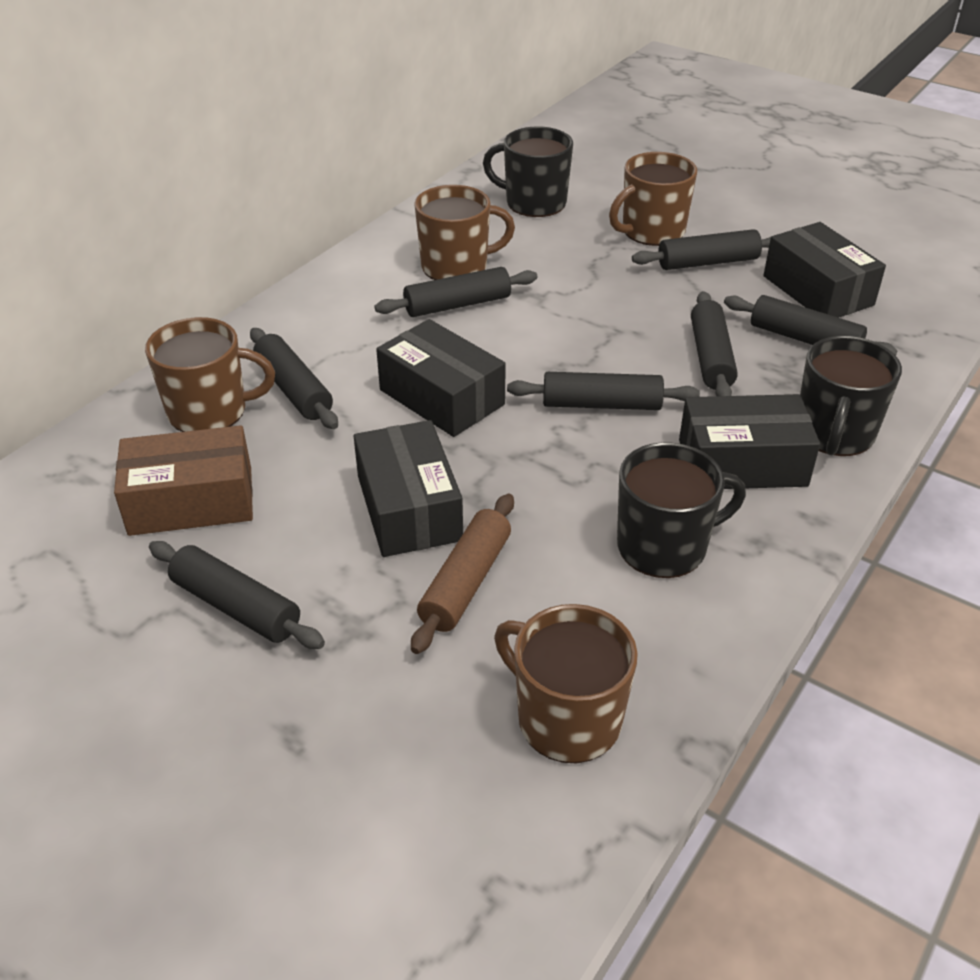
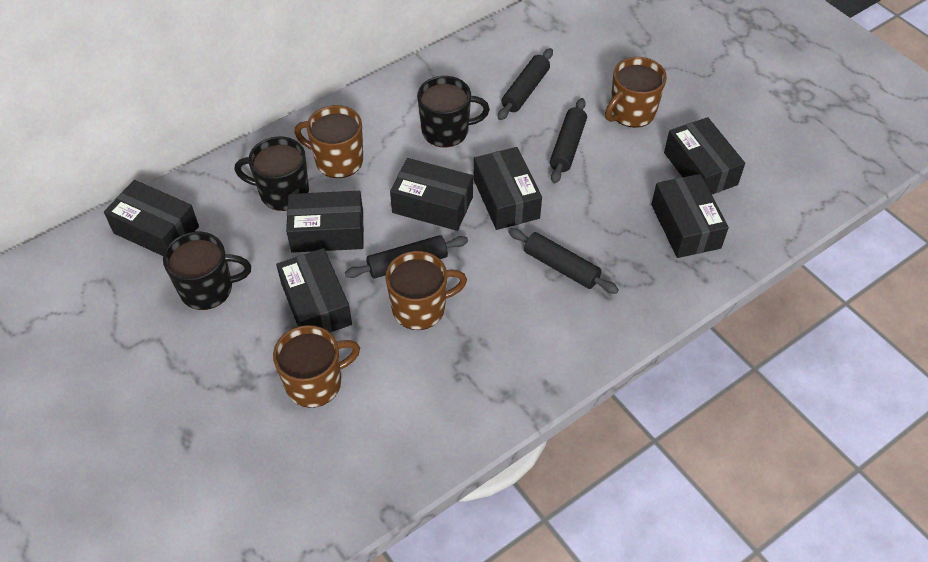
black box: [354,420,463,557] [376,319,506,437] [679,394,820,489] [764,222,886,318] = 4 -> [104,180,199,256] [276,248,352,333] [286,191,364,253] [390,158,473,231] [474,147,542,230] [651,174,729,258] [664,117,745,194] = 7
black rolling pin: [149,541,325,649] [250,328,338,429] [374,267,538,317] [507,372,700,410] [632,229,771,270] [691,291,738,396] [724,295,898,356] = 7 -> [345,235,468,279] [498,48,553,120] [508,228,619,294] [550,98,587,183] = 4
brown box: [114,425,253,536] = 1 -> none = 0
brown rolling pin: [411,493,514,654] = 1 -> none = 0

